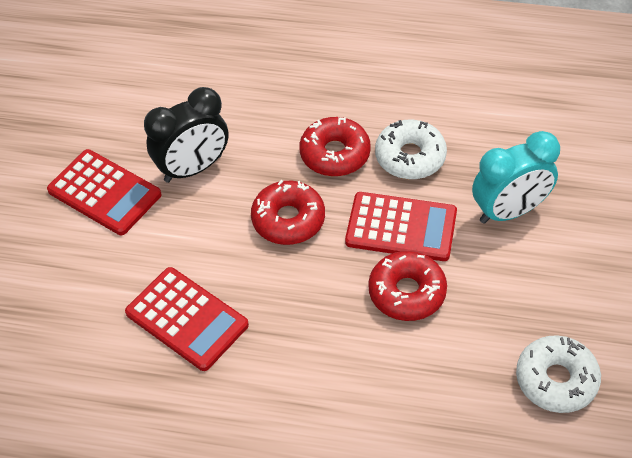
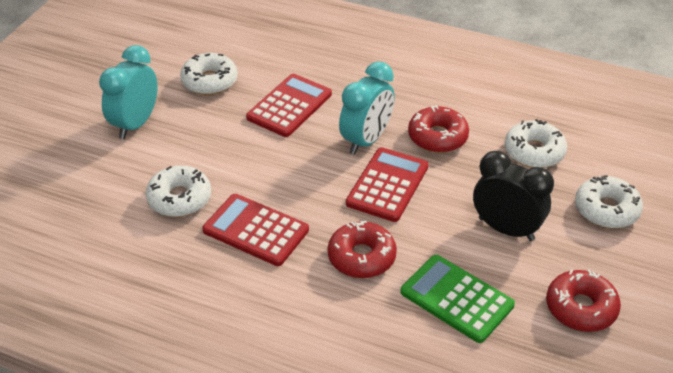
green calculator: none = 0 -> [400,255,515,343] = 1
turquoise clock: [472,131,560,224] = 1 -> [99,45,158,139] [339,61,395,155] = 2
white donut: [375,120,447,179] [516,335,601,413] = 2 -> [146,166,211,217] [180,53,238,95] [504,119,567,168] [575,175,643,228] = 4

